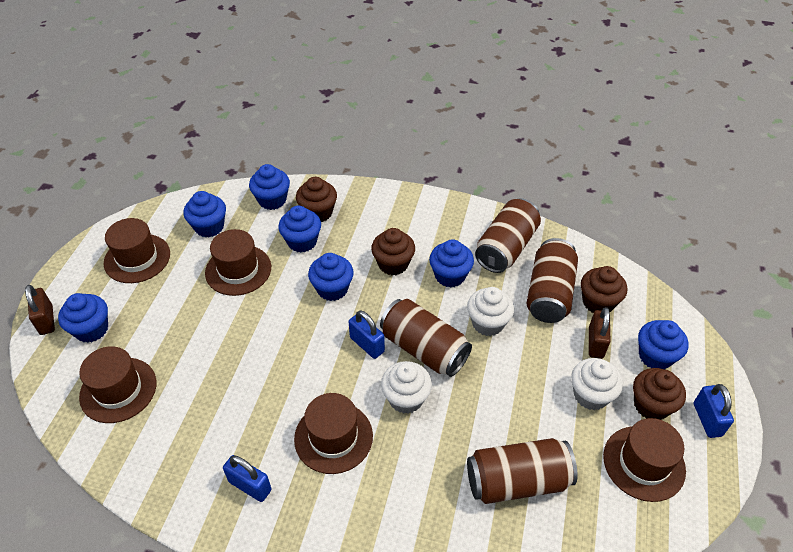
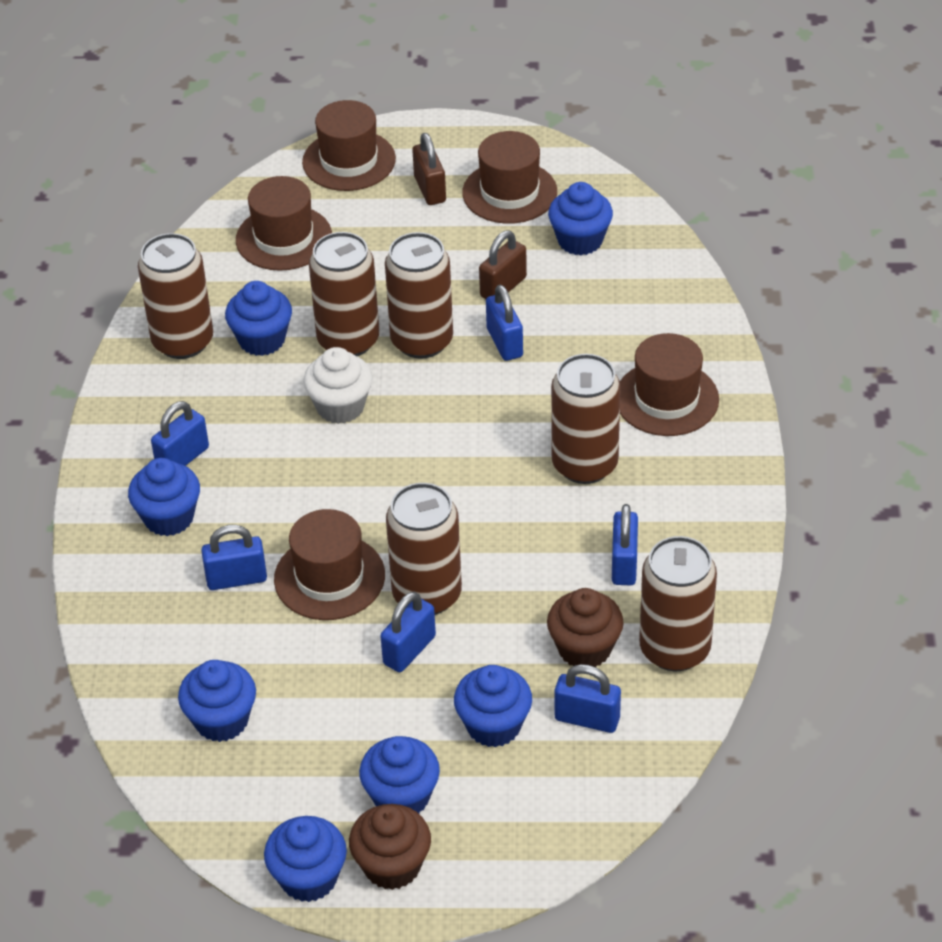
blue padlock: [223,455,271,502] [349,311,385,359] [694,384,734,438] = 3 -> [151,401,209,466] [201,525,267,590] [380,592,436,672] [486,285,523,361] [555,664,621,733] [612,504,638,585] = 6
brown can: [380,299,472,377] [467,438,578,504] [475,198,541,273] [527,238,578,323] = 4 -> [138,233,213,359] [309,232,379,356] [385,232,453,359] [386,483,462,615] [551,354,621,484] [639,536,717,671] = 6
brown cupcake: [296,177,337,222] [371,228,415,275] [581,266,627,313] [633,368,686,420] = 4 -> [349,804,431,890] [547,588,624,667] = 2
white cupcake: [381,361,432,414] [467,287,514,336] [571,358,623,410] = 3 -> [303,347,372,424] = 1

